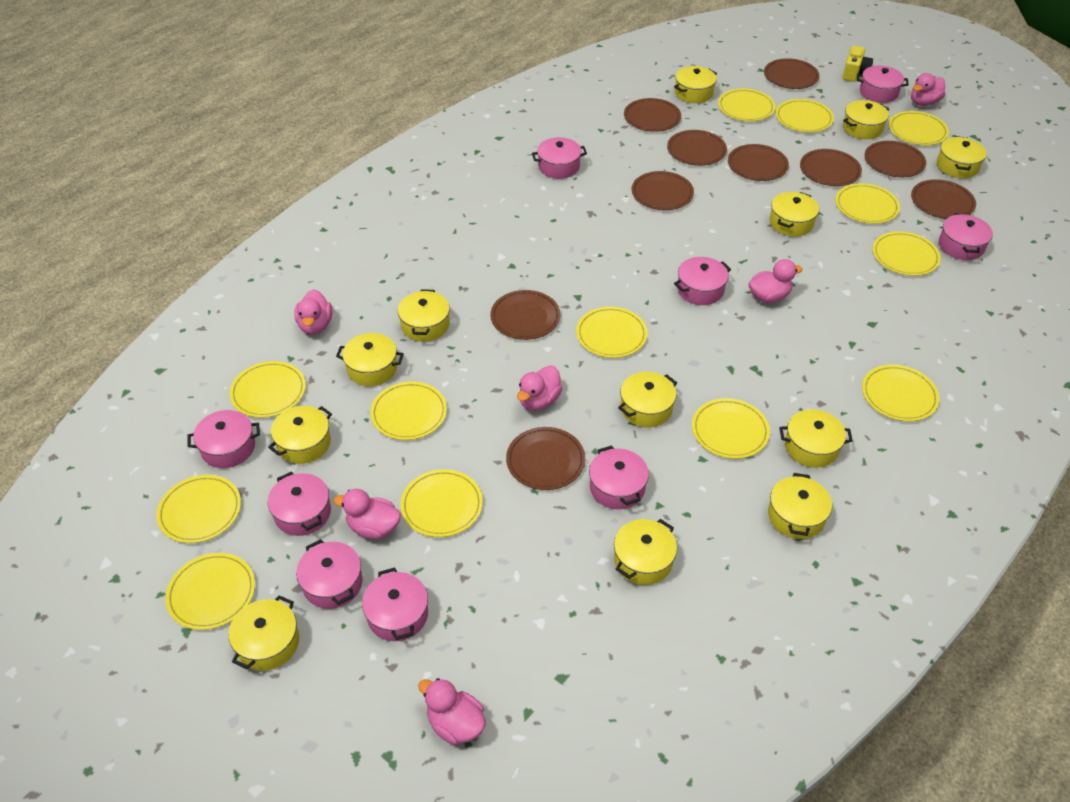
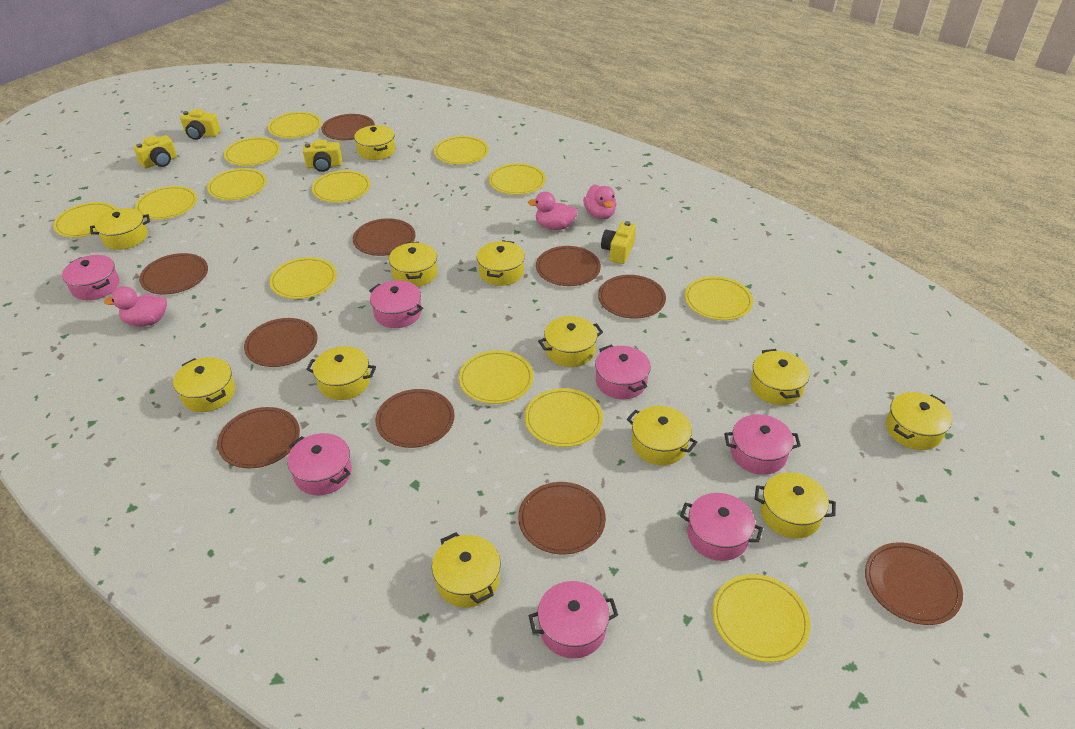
pink duck: [294,289,332,334] [334,489,401,539] [418,678,486,745] [517,366,562,410] [748,259,803,303] [911,73,945,106] = 6 -> [104,286,167,326] [528,192,578,230] [583,184,616,219] = 3
pink pot: [187,410,260,468] [267,472,331,536] [296,539,363,609] [362,567,428,641] [532,137,587,179] [589,446,649,509] [674,257,731,305] [857,66,909,103] [939,213,993,260] = 9 -> [62,255,119,300] [287,433,352,495] [369,280,423,328] [528,581,618,659] [595,344,651,399] [680,493,763,561] [724,414,801,475] = 7
yellow camera: [843,46,873,82] = 1 -> [134,135,177,168] [180,109,220,140] [303,139,342,172] [601,221,636,264] = 4

